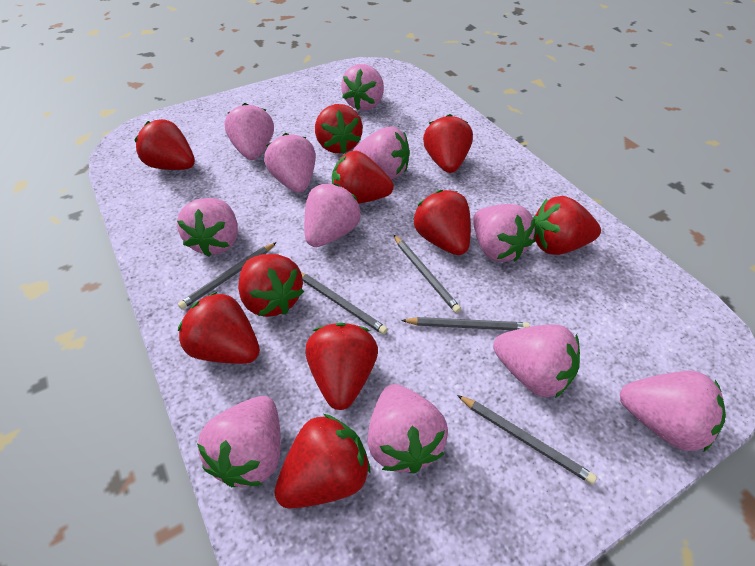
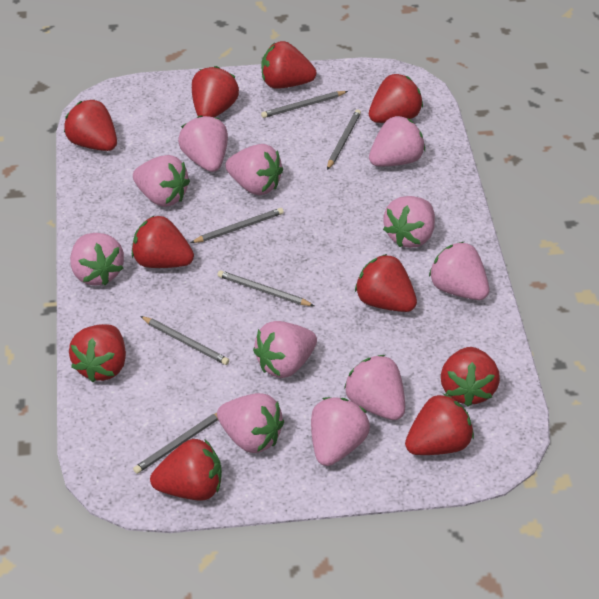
grey pencil: [178,242,277,309] [301,272,388,334] [394,235,461,313] [401,317,530,330] [457,395,597,484] = 5 -> [133,413,218,474] [140,316,229,365] [190,208,284,243] [218,270,314,306] [261,91,348,118] [327,110,361,170] = 6

